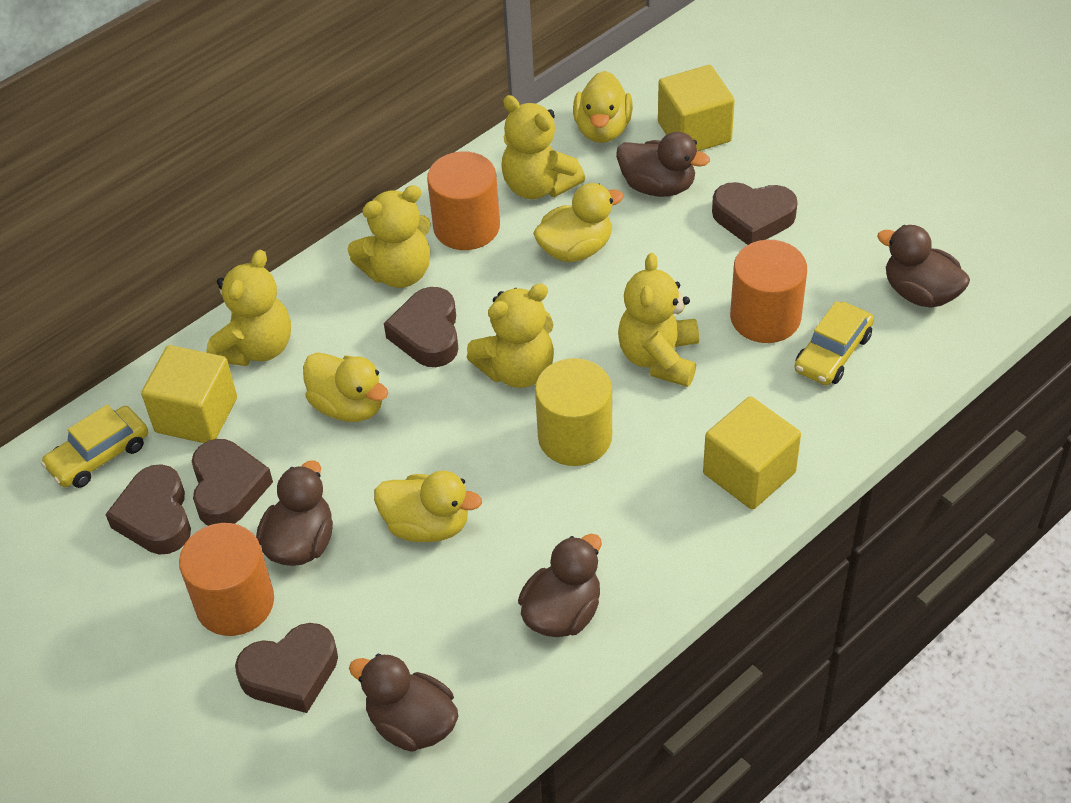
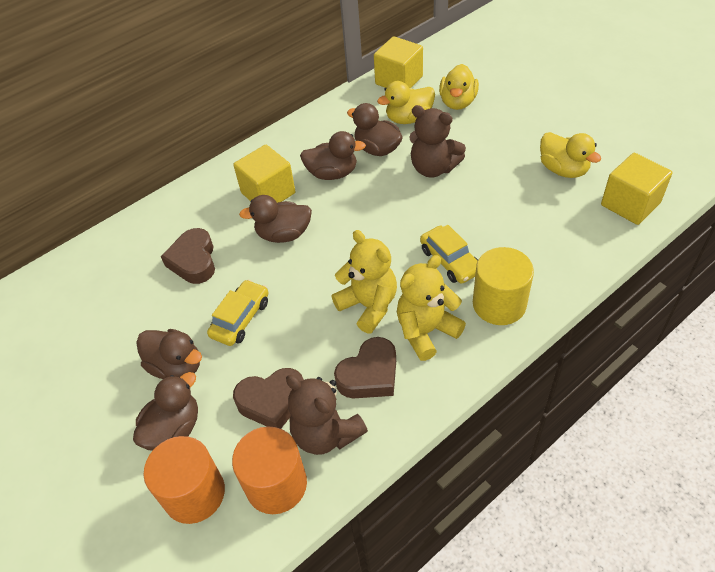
brown heart: [105,464,191,555] [192,439,273,526] [235,623,338,713] [384,287,458,367] [712,182,798,245] = 5 -> [161,228,215,284] [233,368,304,429] [334,337,396,398] = 3
brown teddy bear: none = 0 -> [286,375,368,455] [409,105,466,178] = 2
orange cylinder: [179,523,274,636] [427,151,500,250] [730,240,807,343] = 3 -> [144,436,225,524] [232,426,307,514] = 2
yellow duck: [303,353,388,422] [374,471,482,542] [533,183,624,262] [573,71,633,143] = 4 -> [377,81,435,124] [439,64,479,110] [540,132,601,178] = 3
yellow teddy bear: [206,250,291,366] [348,185,431,288] [467,283,554,388] [501,95,585,199] [618,253,699,387] = 5 -> [332,230,397,334] [397,255,466,361] = 2

